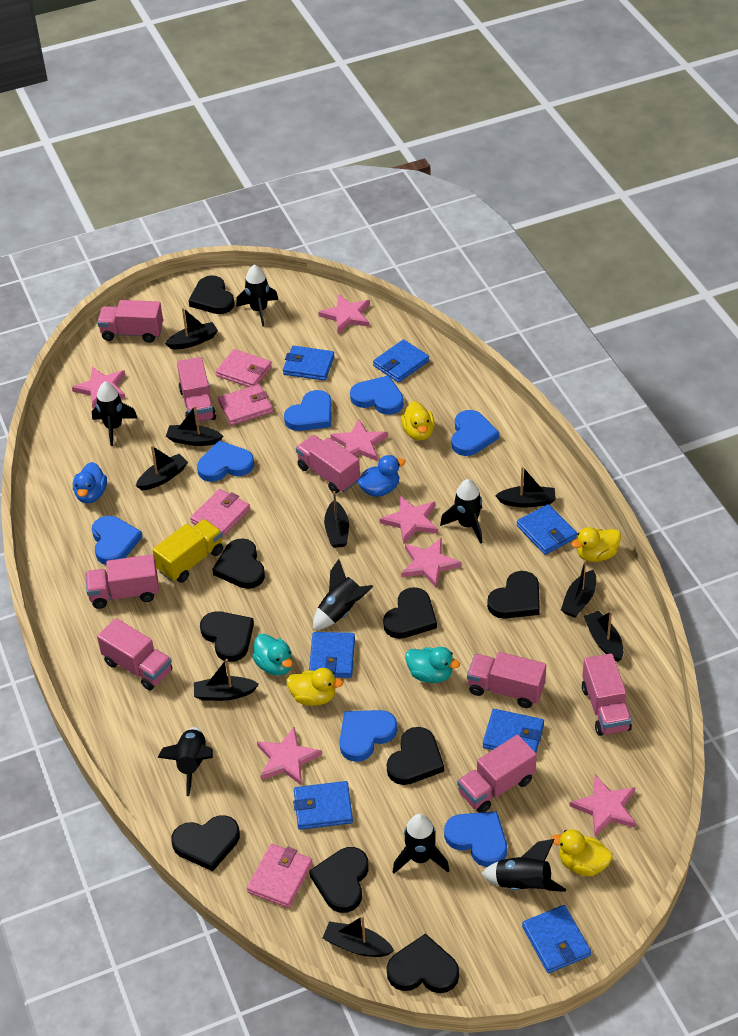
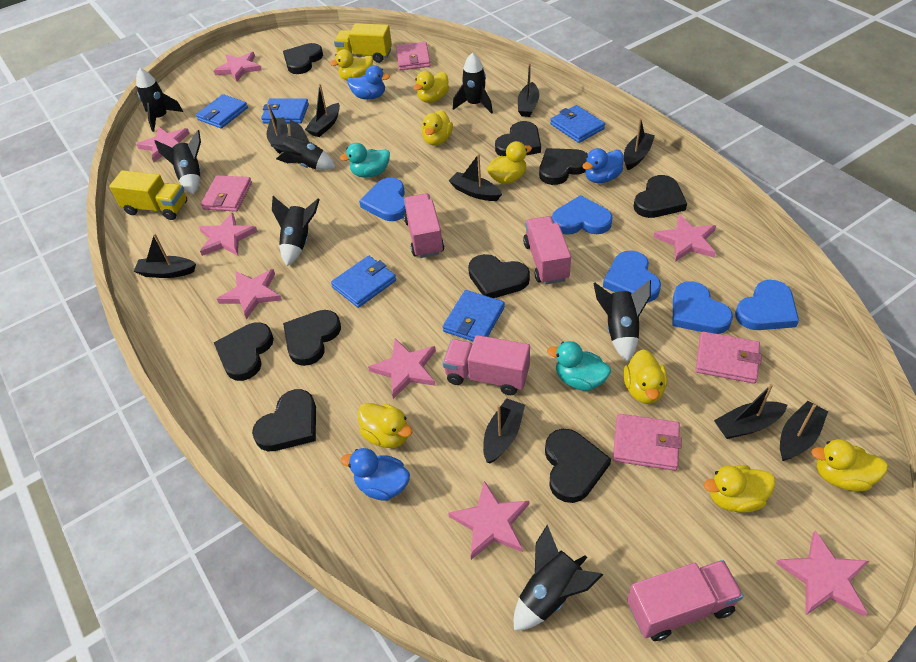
blue duck: [73,462,107,503] [357,455,405,497] = 2 -> [341,448,410,501] [347,65,390,100] [582,148,624,183] = 3
blue heart: [92,516,142,565] [197,441,254,482] [284,390,332,431] [339,710,397,762] [350,375,404,415] [444,811,507,867] [451,410,499,456] = 7 -> [359,178,406,221] [552,195,613,235] [603,250,661,302] [672,281,733,334] [735,280,799,330] = 5
blue wallet: [283,346,335,381] [293,781,353,830] [309,632,355,678] [373,339,429,383] [483,709,544,753] [517,504,577,555] [522,905,591,973] = 7 -> [196,94,248,128] [261,98,309,124] [331,256,396,308] [443,290,505,341] [550,105,605,143] = 5
pink star: [72,367,126,409] [257,727,322,786] [318,294,370,334] [330,419,388,461] [380,496,438,544] [401,538,462,588] [569,775,636,836] = 7 -> [136,127,189,162] [199,212,258,256] [214,52,262,82] [217,269,282,320] [368,339,436,399] [448,481,529,560] [653,214,716,262] [776,530,869,617] = 8
pink truck: [85,554,159,609] [97,300,163,343] [97,618,172,691] [177,357,216,422] [296,435,360,494] [457,735,537,813] [467,652,546,708] [582,653,632,736] = 8 -> [404,193,444,258] [443,335,530,395] [523,216,571,284] [627,560,744,641] = 4
yellow duck: [287,668,343,706] [401,401,435,441] [551,829,613,876] [571,527,621,562] = 4 -> [330,49,373,80] [358,403,413,448] [414,71,449,103] [421,110,453,146] [487,141,532,184] [623,349,667,404] [704,465,775,513] [811,439,888,491] = 8
yellow truck: [153,519,223,583] = 1 -> [109,170,187,220] [334,23,392,63] = 2

